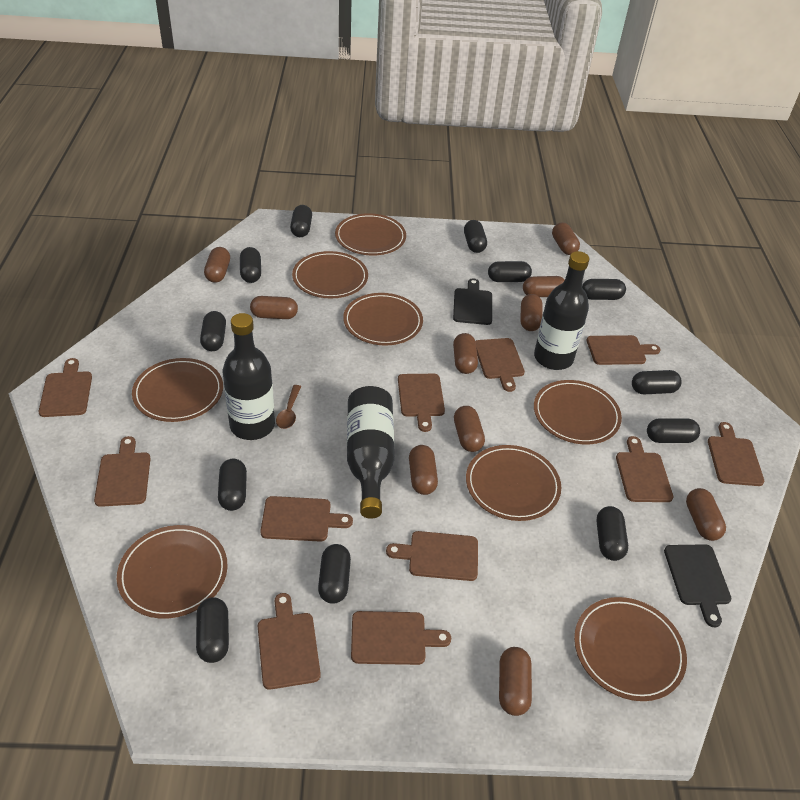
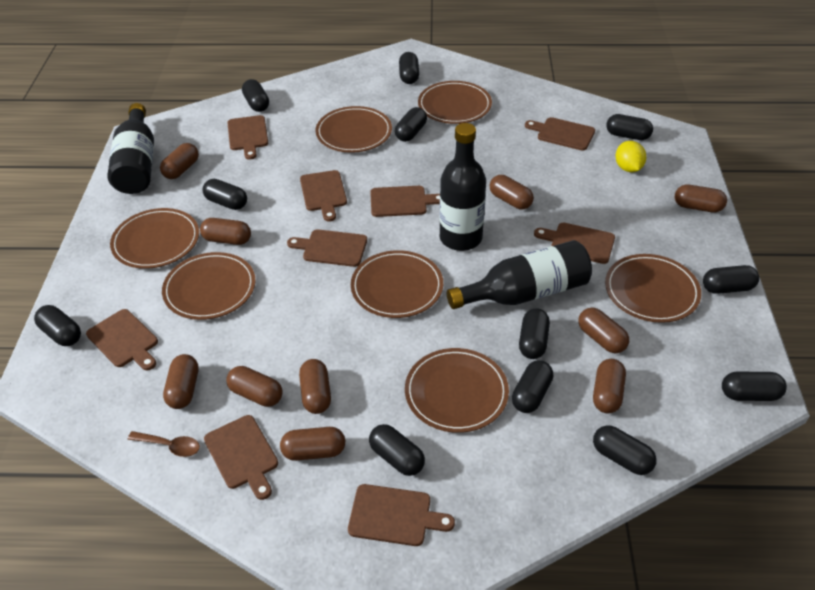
black cutting board: [453,278,492,325] [664,544,731,627] = 2 -> none = 0
brown cutting board: [39,358,92,417] [94,436,151,507] [258,593,321,690] [260,496,353,542] [351,611,451,665] [386,531,478,581] [398,374,445,432] [476,338,525,392] [587,335,660,365] [616,436,674,502] [708,422,764,486] = 11 -> [86,309,158,370] [204,415,278,500] [227,115,268,160] [287,229,367,267] [300,170,347,222] [348,484,455,546] [370,186,440,217] [525,117,595,151] [534,223,615,264] = 9
brown plate: [117,525,228,619] [132,358,223,422] [292,251,368,298] [335,213,406,256] [343,293,423,345] [466,445,561,521] [534,380,622,444] [574,597,687,701] = 8 -> [110,208,199,269] [162,252,256,320] [316,106,392,153] [351,250,443,318] [405,348,509,433] [418,81,492,124] [605,254,701,323] = 7
yellow lemon: none = 0 -> [615,141,646,172] = 1

